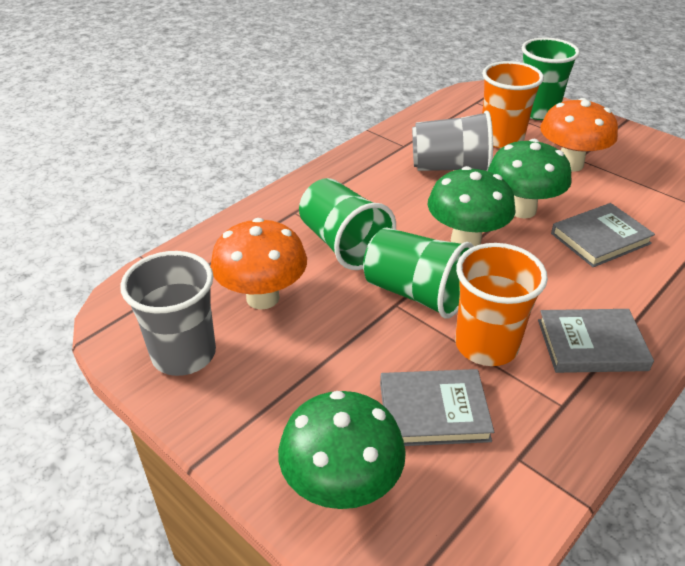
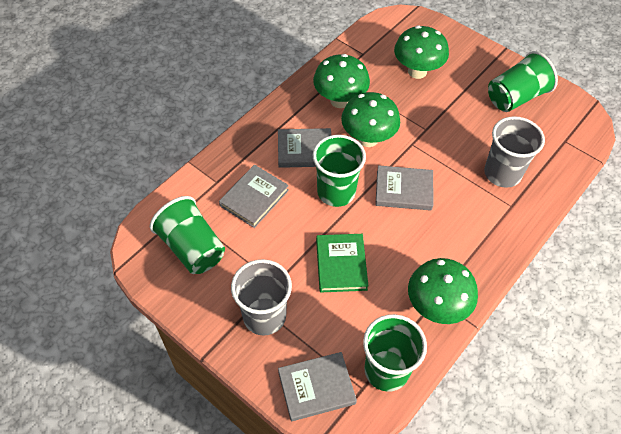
green book: none = 0 -> [316,234,368,292] = 1
green cup: [299,178,396,270] [363,227,474,319] [522,37,580,120] = 3 -> [150,196,225,274] [313,135,366,207] [363,314,427,392] [488,51,558,112] = 4
green mushroom: [278,391,406,509] [428,166,516,246] [488,139,572,219] = 3 -> [313,54,370,108] [341,92,400,147] [394,26,449,79] [408,258,478,324] = 4
grey book: [380,369,494,446] [538,309,654,373] [551,203,655,267] = 3 -> [219,165,289,228] [278,128,331,168] [278,352,357,421] [375,165,433,211] = 4
orange cup: [455,243,548,366] [482,61,544,148] = 2 -> none = 0
orange mushroom: [211,218,307,310] [540,98,618,172] = 2 -> none = 0

